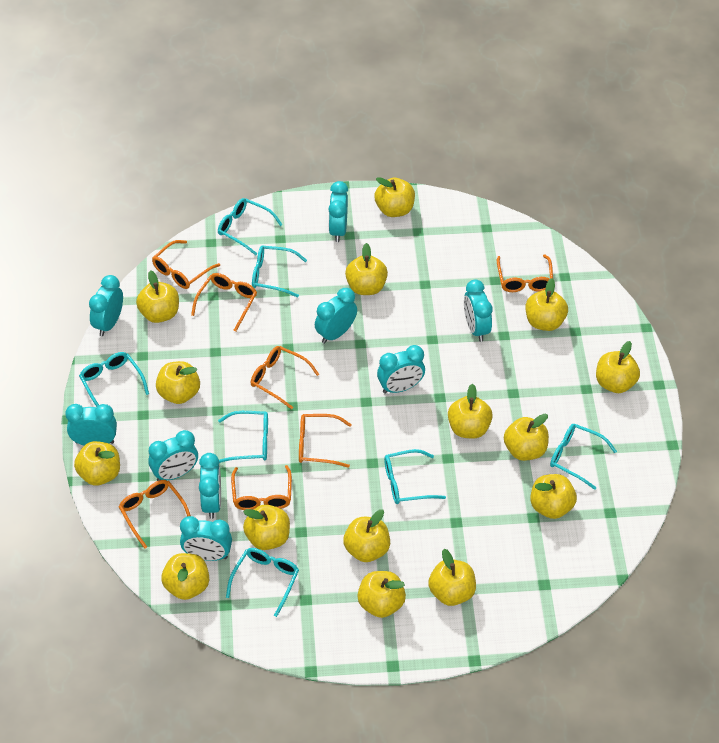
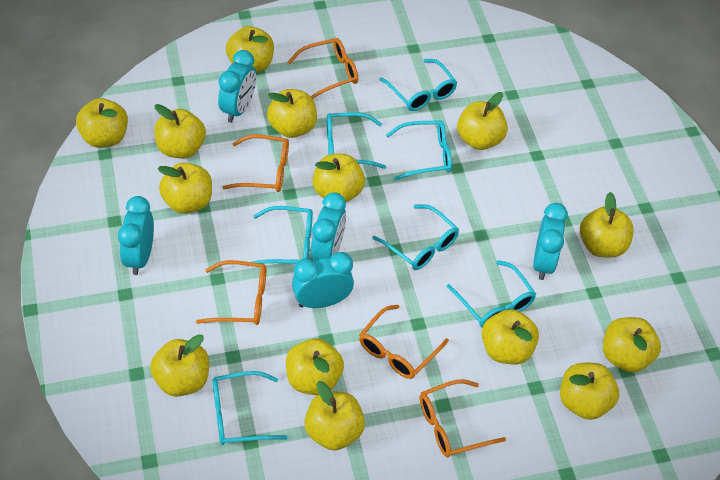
orange glasses: [119,480,191,549] [152,240,220,289] [191,273,257,331] [231,465,292,510] [251,346,319,409] [299,414,352,468] [497,255,553,292] = 7 -> [196,260,266,325] [222,134,289,192] [287,38,358,99] [359,305,449,379] [420,379,506,457] = 5
turquoise clock: [65,404,117,446] [89,275,123,336] [148,430,198,481] [180,516,232,561] [199,453,221,519] [315,288,357,344] [328,181,348,242] [377,345,425,394] [464,280,493,342] = 9 -> [118,196,154,275] [218,50,256,123] [292,252,354,308] [311,192,346,260] [533,203,568,280] = 5
yellow apple: [74,441,120,486] [136,270,179,323] [156,361,200,404] [161,553,209,600] [243,504,290,550] [343,509,390,562] [345,243,388,295] [357,571,406,618] [374,177,415,217] [428,549,476,606] [448,384,493,439] [504,414,549,461] [525,278,568,331] [530,474,577,519] [596,341,640,393] = 15 -> [76,98,128,148] [150,334,209,397] [154,104,206,158] [157,162,212,214] [226,26,274,73] [267,89,317,138] [286,338,344,395] [304,381,365,451] [313,154,365,202] [457,92,508,150] [482,309,539,365] [560,363,619,420] [580,192,634,257] [603,317,661,373] = 14

